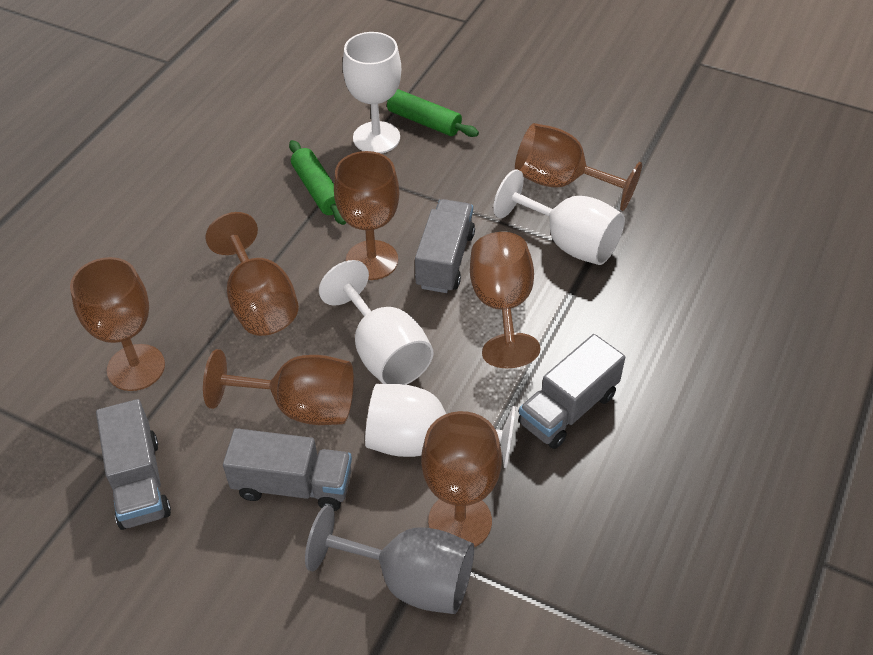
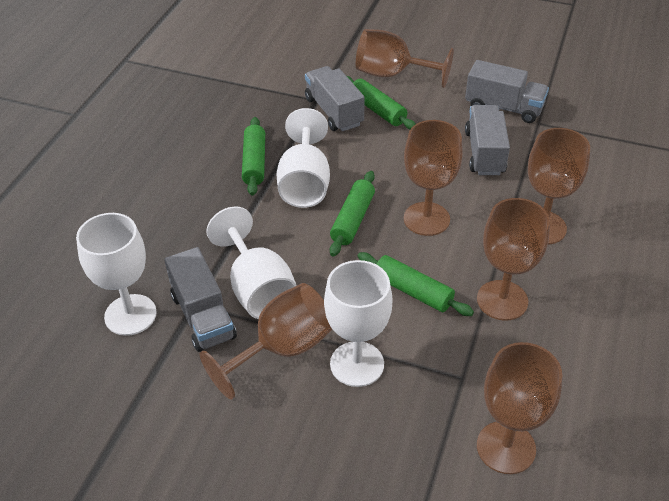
brown goblet: [70,257,165,391] [203,349,354,425] [206,212,299,336] [334,151,399,280] [421,411,502,547] [470,232,540,368] [515,123,642,211] = 7 -> [200,283,333,399] [356,29,454,88] [404,120,463,236] [477,198,550,320] [477,342,562,474] [528,128,590,245] = 6
green rolling pin: [289,140,346,225] [387,89,479,137] = 2 -> [242,117,265,196] [330,171,375,256] [347,76,415,130] [357,252,474,316] = 4
grey goblet: [305,505,474,614] = 1 -> none = 0

